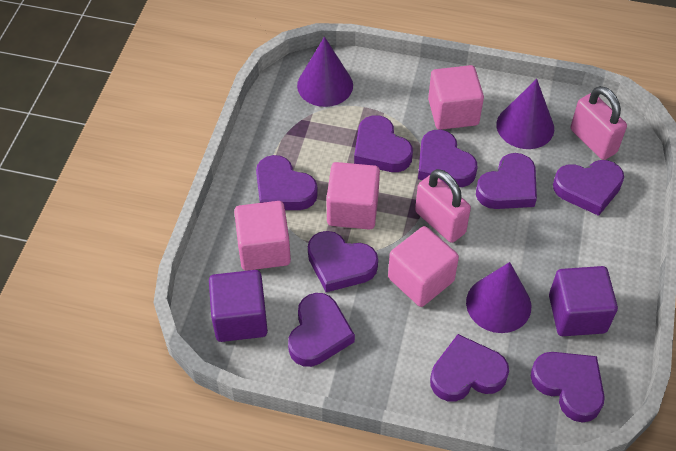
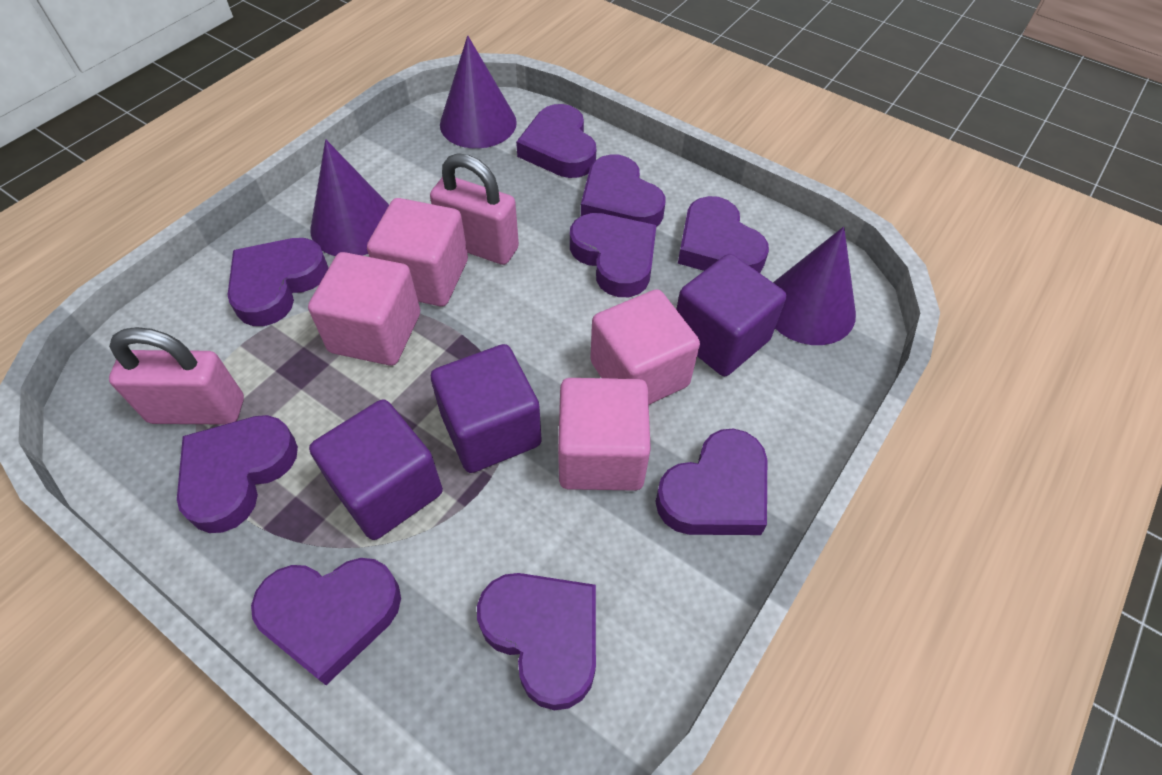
purple cube: [209,270,268,342] [549,266,618,336] = 2 -> [309,399,443,540] [431,344,542,473] [676,254,786,376] = 3

